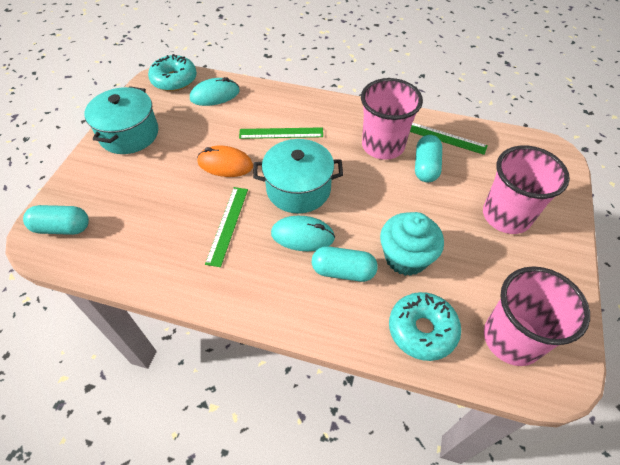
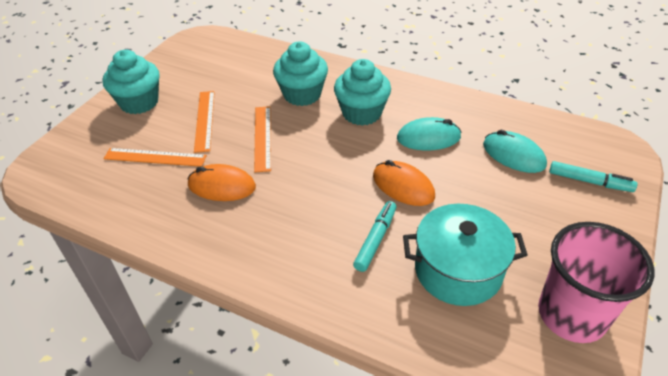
green ruler: [205,187,248,267] [239,127,323,139] [410,123,488,155] = 3 -> none = 0
orange mouse: [198,146,253,177] = 1 -> [188,164,256,201] [373,160,435,206] = 2
orange ruler: none = 0 -> [104,148,207,167] [194,91,215,153] [254,106,271,172] = 3
pink cup: [361,78,423,160] [483,146,570,234] [484,266,590,366] = 3 -> [538,222,654,343] = 1
turquoise capsule: [23,205,89,235] [312,246,378,282] [415,135,442,182] = 3 -> none = 0
turquoise cupcake: [380,212,444,276] = 1 -> [103,50,160,114] [273,42,328,106] [334,59,391,126] = 3
turquoise donut: [148,54,197,91] [389,292,461,361] = 2 -> none = 0
turquoise marker: none = 0 -> [353,201,397,272] [549,161,638,192] = 2
turquoise pot: [85,86,159,154] [253,139,343,214] = 2 -> [403,204,528,306] = 1

